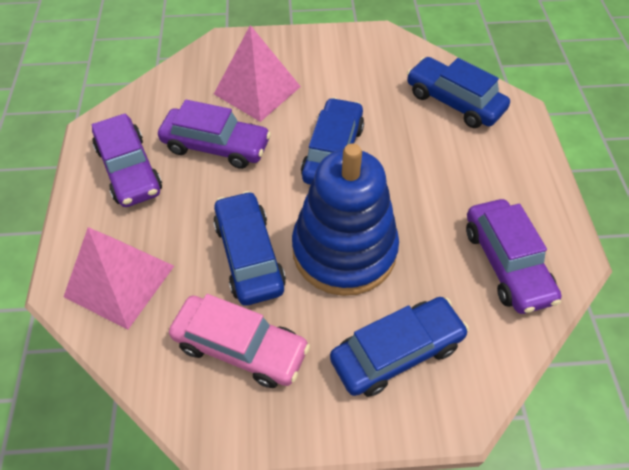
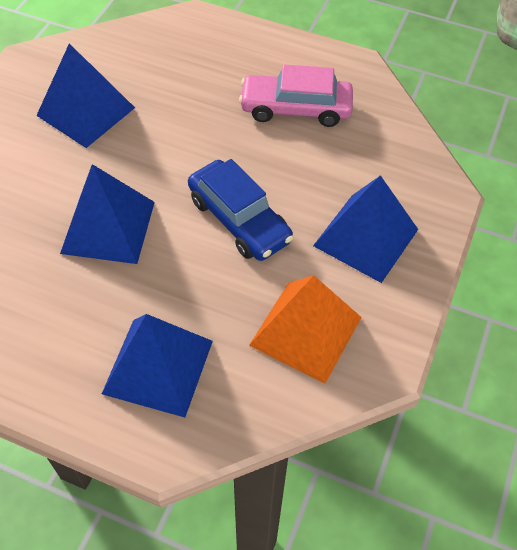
blue car: [213,191,286,306] [301,97,364,185] [330,297,469,397] [407,57,510,128] = 4 -> [188,159,294,261] = 1
blue pyramid: none = 0 -> [36,43,135,148] [60,164,155,264] [102,314,213,417] [313,175,418,283] = 4
blue stacking toy: [292,143,399,296] = 1 -> none = 0
orange pyramid: none = 0 -> [249,275,362,383] = 1
pink pyramid: [63,227,174,329] [214,25,301,122] = 2 -> none = 0
purple car: [92,113,162,207] [158,100,271,169] [466,199,562,314] = 3 -> none = 0

